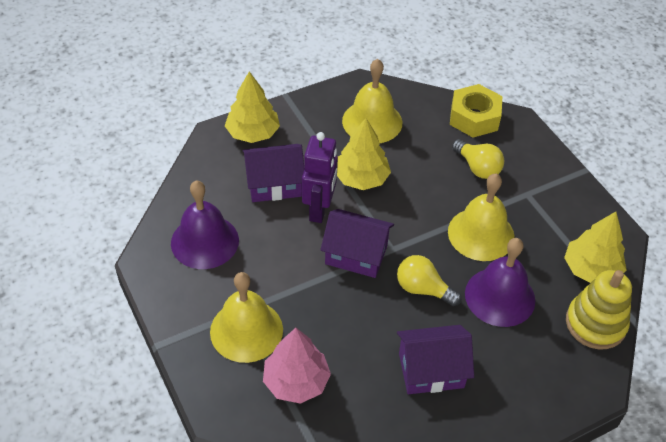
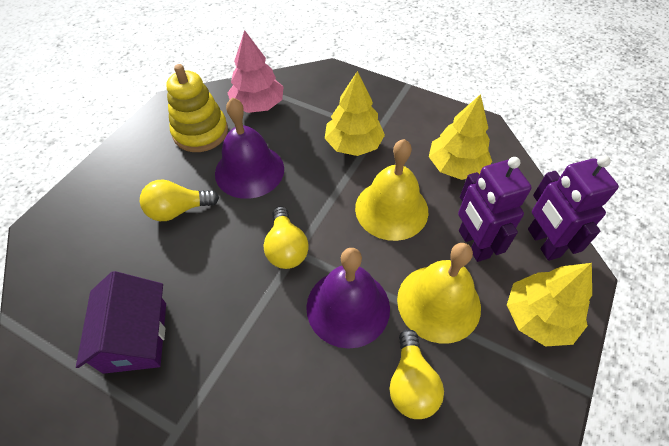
purple house: [242,144,304,202] [320,209,394,278] [397,325,474,394] = 3 -> [76,271,166,374] = 1
purple robot: [302,132,338,223] = 1 -> [458,157,532,262] [528,155,619,261] = 2
yellow bell: [210,272,283,363] [342,59,402,143] [448,173,515,261] = 3 -> [355,139,428,241] [397,243,481,344] = 2
yellow light bulb: [397,255,461,306] [452,139,504,179] = 2 -> [140,179,219,221] [264,206,309,269] [390,329,444,419] = 3
yellow nut: [450,84,503,138] = 1 -> none = 0

